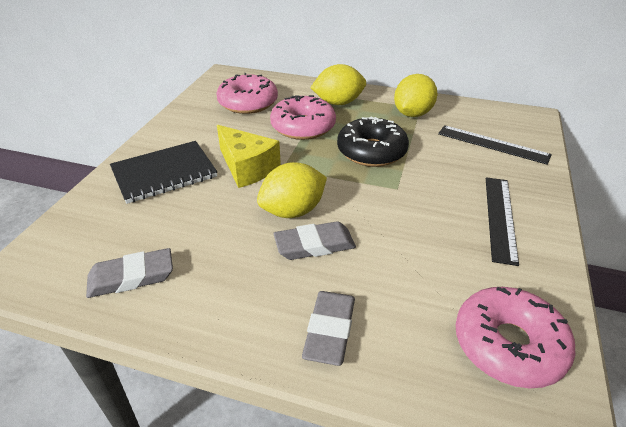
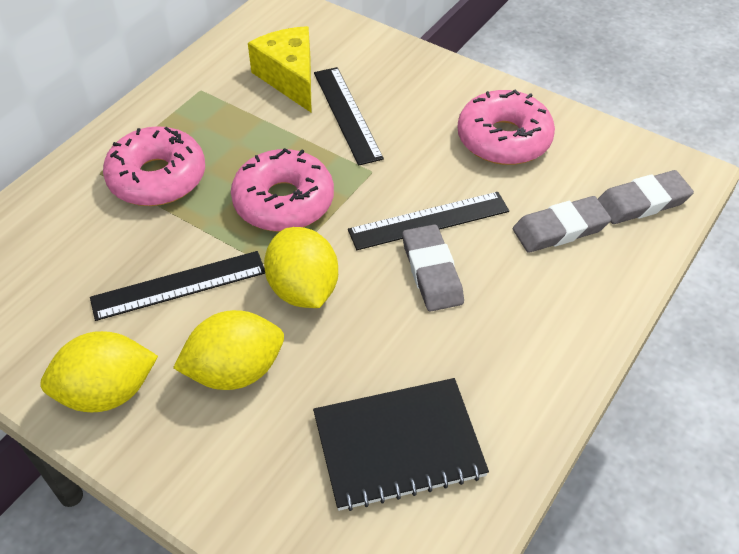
black donut: [337,117,409,167] = 1 -> none = 0
black ruler: [438,125,552,165] [486,177,519,266] = 2 -> [90,251,265,321] [314,67,384,166] [348,192,509,250] = 3

